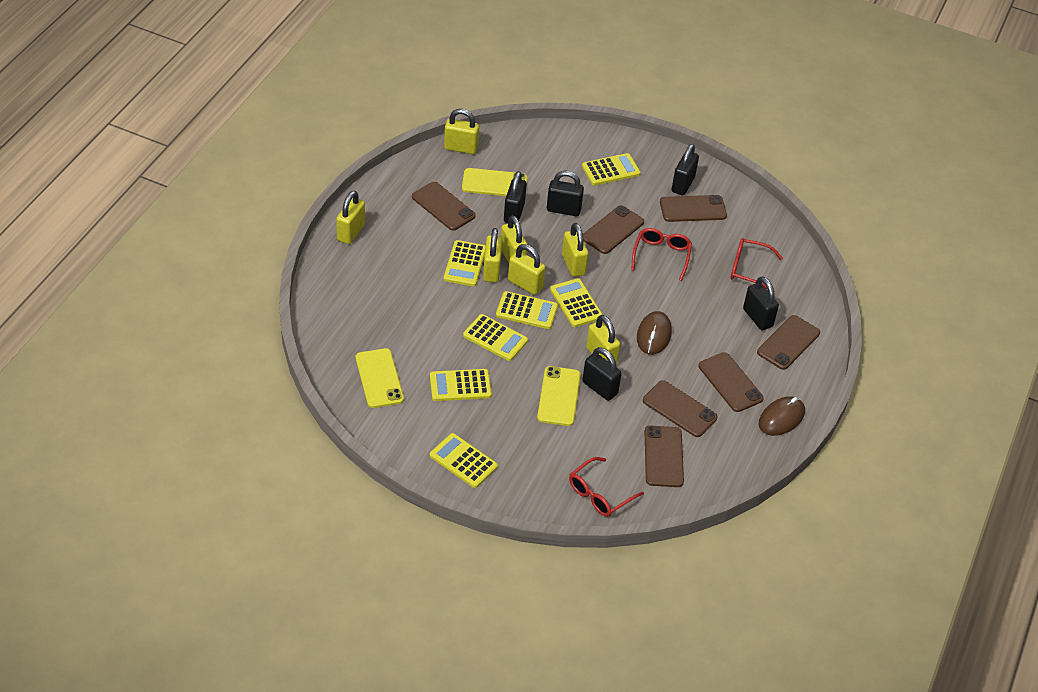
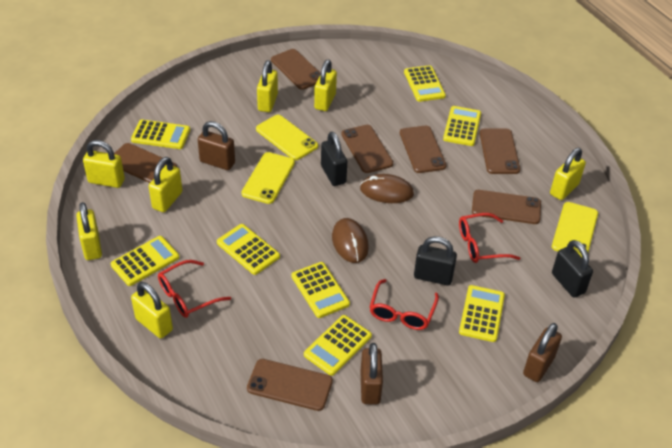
black padlock: [504,171,527,223] [547,171,584,216] [582,347,622,401] [672,144,699,195] [743,277,779,330] = 5 -> [321,132,347,186] [414,236,457,285] [552,240,593,298] = 3
brown padlock: none = 0 -> [198,121,235,170] [360,343,383,404] [523,323,562,382] = 3
yellow calculator: [430,369,492,401] [430,433,498,488] [444,240,486,287] [463,314,528,361] [496,291,558,329] [550,278,603,327] [582,153,640,186] = 7 -> [111,236,179,286] [131,120,190,149] [217,224,280,275] [292,262,350,318] [304,315,372,376] [404,65,446,102] [443,106,481,146] [459,285,505,342] = 8

